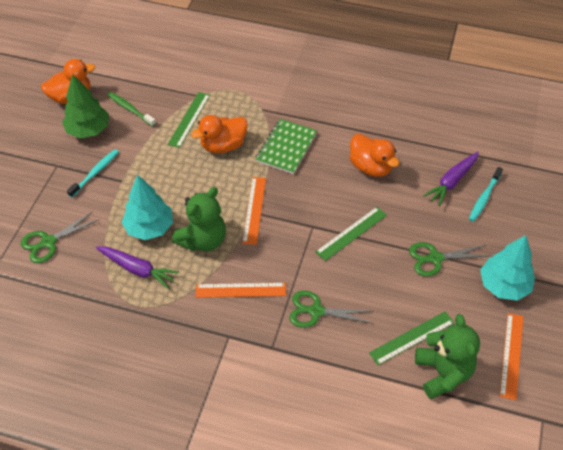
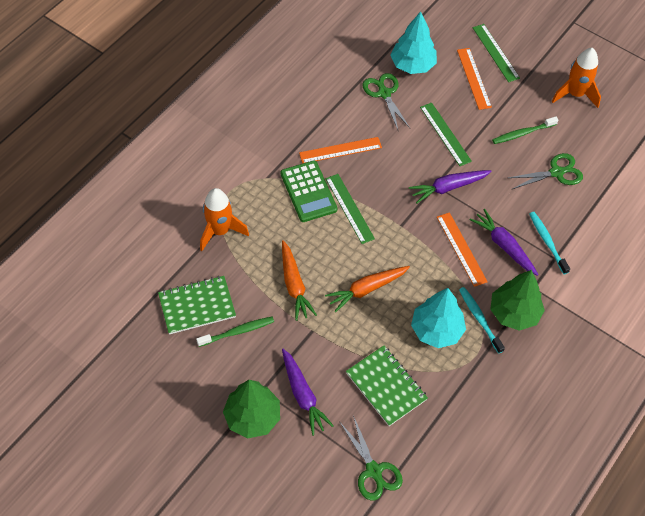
green calculator: none = 0 -> [281,161,337,222] = 1
green notebook: [256,119,317,174] = 1 -> [158,276,236,334] [346,346,428,426] = 2
green teddy bear: [172,187,226,251] [415,314,480,399] = 2 -> none = 0
green toothbrush: [107,92,156,127] = 1 -> [196,317,274,347] [492,116,558,144] = 2
green tree: [62,74,109,138] = 1 -> [223,380,280,439] [490,270,545,331] = 2
orange carrot: none = 0 -> [282,240,317,321] [325,266,410,312] = 2
orange duck: [41,59,95,104] [191,115,248,154] [350,134,399,177] = 3 -> none = 0
orange rocket: none = 0 -> [200,188,249,251] [552,48,601,108] = 2
purple carrot: [96,246,179,289] [423,152,479,206] = 2 -> [282,349,334,436] [409,170,492,203] [470,209,539,276] = 3

